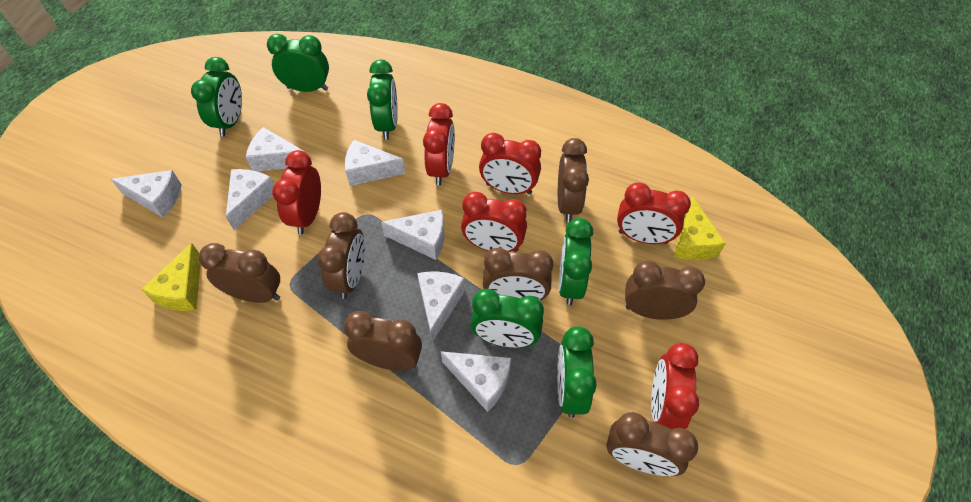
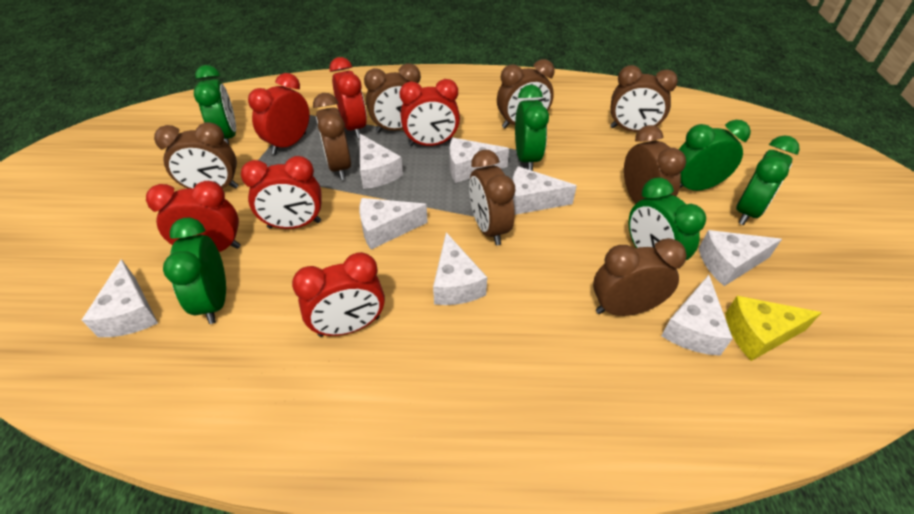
brown clock: [199,243,280,303] [317,212,365,299] [344,311,422,371] [483,248,553,301] [558,138,589,222] [606,412,698,476] [625,261,705,320] = 7 -> [154,122,238,189] [313,93,351,180] [364,64,421,133] [469,150,515,245] [497,59,555,128] [593,238,687,316] [610,65,678,132] [624,125,686,203] = 8
white cheese: [111,170,182,218] [226,169,274,230] [246,127,305,172] [345,140,406,186] [381,210,444,260] [417,271,465,342] [441,351,511,412] = 7 -> [82,259,158,337] [359,198,428,250] [360,134,403,189] [433,232,487,305] [449,138,509,183] [513,166,577,215] [661,275,733,356] [699,230,782,286] = 8
yellow cheese: [141,243,201,311] [673,196,726,260] = 2 -> [725,296,822,361] = 1

